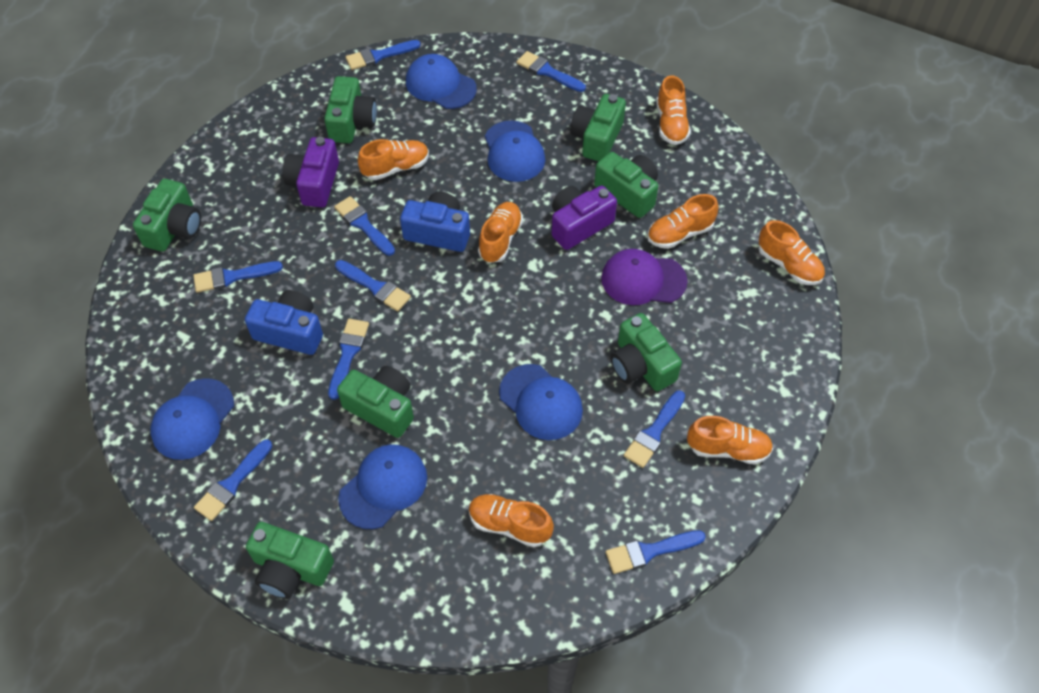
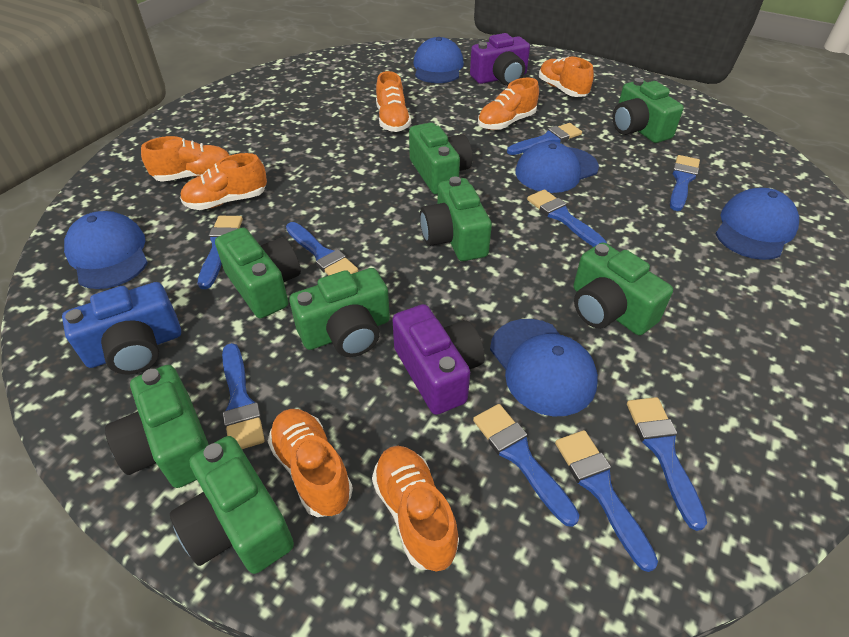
blue camera: [245,290,323,355] [400,192,470,252] = 2 -> [62,282,181,375] = 1
green camera: [133,179,201,252] [246,522,334,599] [324,76,377,143] [337,366,414,438] [570,94,626,161] [594,152,658,218] [610,313,682,391] = 7 -> [105,365,209,488] [170,436,294,574] [215,227,301,318] [289,268,390,357] [409,122,472,194] [420,176,492,261] [573,242,673,335] [613,78,684,143] = 8
purple cap: [601,249,688,305] = 1 -> none = 0

